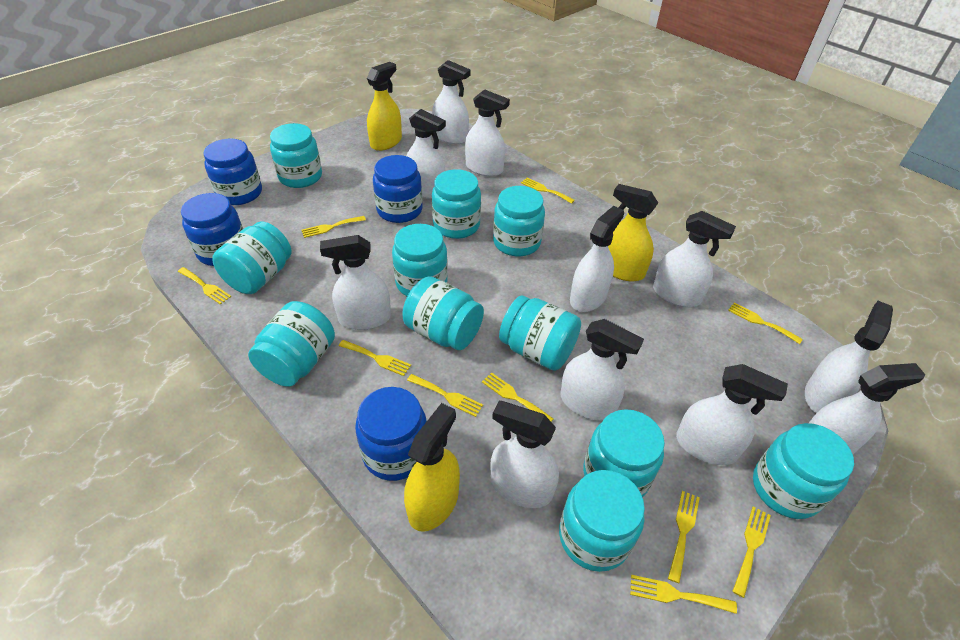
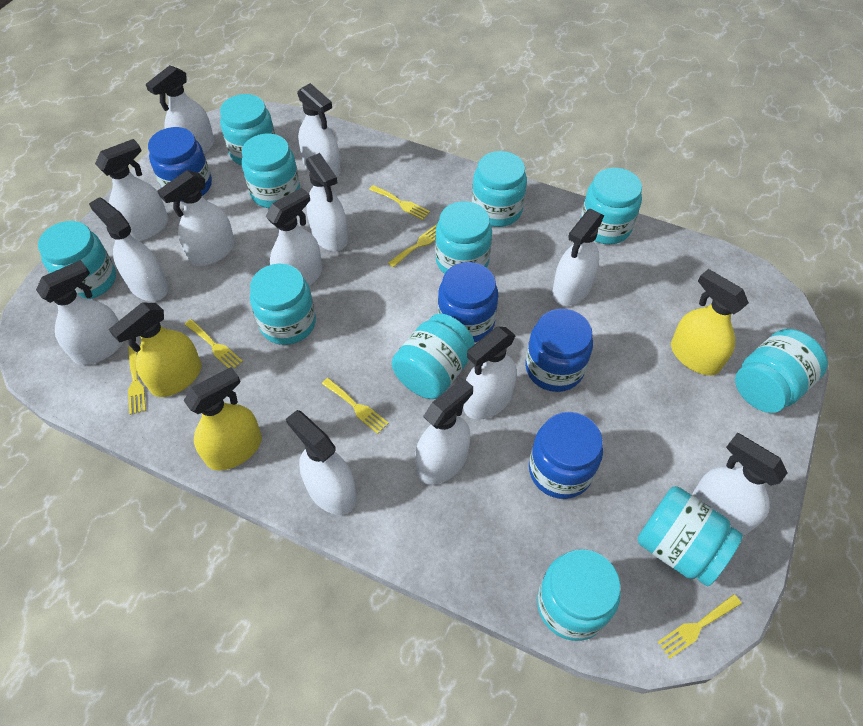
white spray bottle: [320,235,391,330] [407,109,446,199] [432,60,471,144] [465,89,510,177] [490,401,559,508] [560,319,644,421] [570,206,624,312] [653,211,736,307] [676,364,788,465] [805,301,893,413] [809,363,925,454] = 11 -> [36,260,124,365] [89,197,169,301] [95,139,168,242] [145,65,214,155] [157,170,235,266] [266,188,322,286] [286,410,357,515] [297,83,341,177] [306,153,348,251] [415,378,473,485] [463,327,517,420] [552,209,604,306] [692,433,787,535] = 13
yellow fork: [178,267,231,304] [301,216,366,238] [339,340,411,376] [407,374,483,417] [482,372,553,422] [521,178,575,204] [630,575,737,614] [668,491,700,584] [728,302,803,344] [732,507,771,598] = 10 -> [128,346,146,415] [185,319,243,369] [322,378,389,434] [369,185,430,220] [388,224,437,267] [658,594,741,659] = 6

